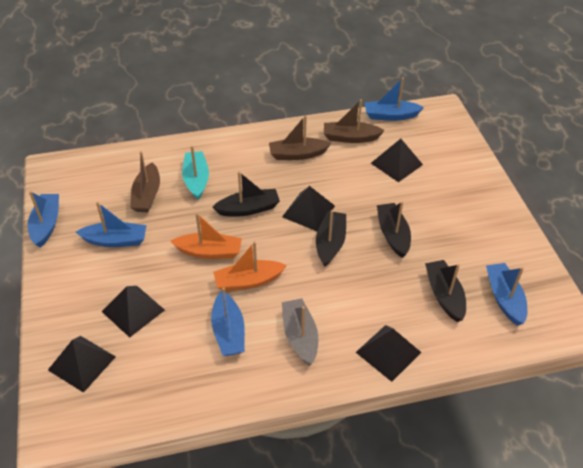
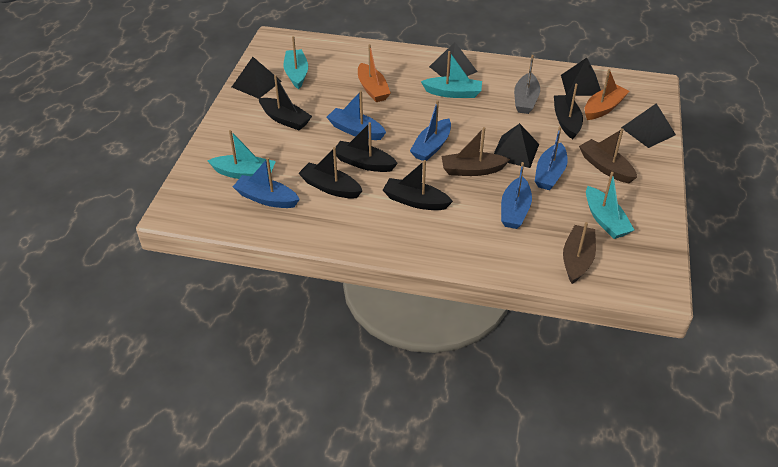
black boat: [212,171,280,217] [316,210,346,267] [377,202,411,258] [425,260,466,322] = 4 -> [259,75,312,130] [298,147,362,199] [336,122,398,172] [383,160,453,210] [554,84,583,139] = 5
turquoise boat: [182,146,209,200] = 1 -> [207,130,276,179] [284,36,308,89] [421,51,482,98] [586,172,634,239] = 4

